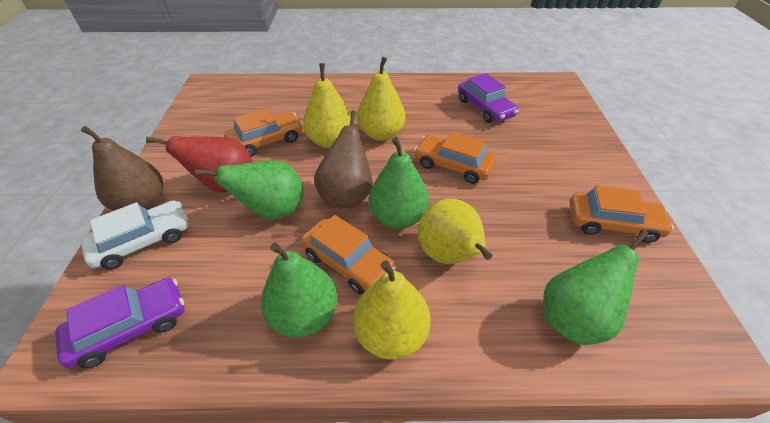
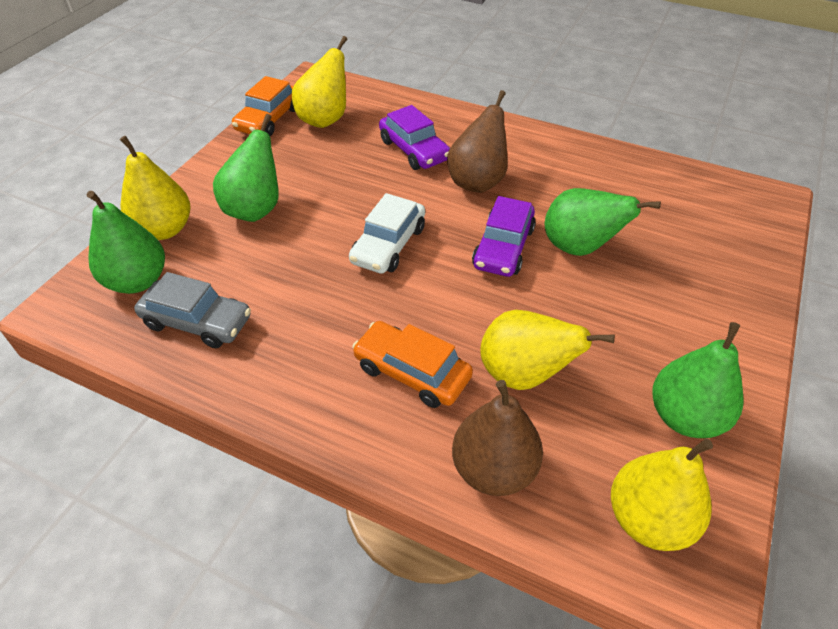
grey car: none = 0 -> [134,272,251,348] = 1
orange car: [225,108,303,157] [301,215,396,295] [414,131,497,184] [570,185,674,243] = 4 -> [232,76,295,136] [352,321,473,408] = 2
red pear: [146,136,253,192] = 1 -> none = 0

